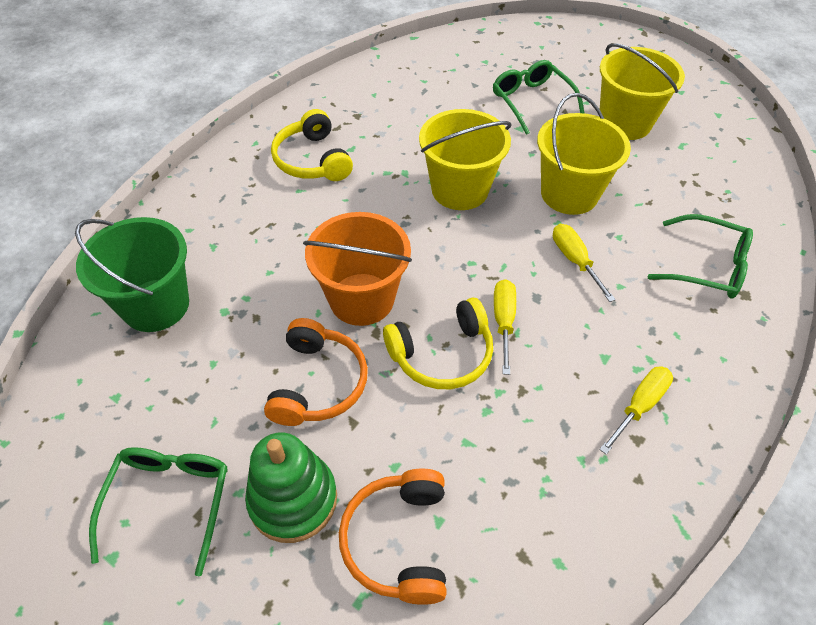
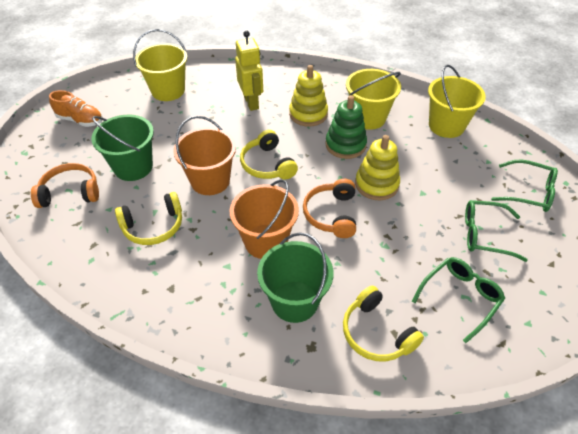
green bucket: [75,217,189,332] = 1 -> [91,114,154,181] [257,232,333,323] = 2
orange bucket: [303,212,412,326] = 1 -> [173,116,236,195] [229,179,299,259] = 2
orange shoe: none = 0 -> [49,90,103,127] = 1
yellow headphones: [271,109,353,181] [383,298,493,389] = 2 -> [115,192,182,245] [240,130,298,180] [343,285,424,361] = 3
yellow robot: none = 0 -> [235,31,263,111] = 1
yellow screwdriver: [494,279,516,375] [553,224,616,302] [599,366,673,455] = 3 -> none = 0
yellow stacking toy: none = 0 -> [289,65,328,127] [355,135,400,201] = 2

